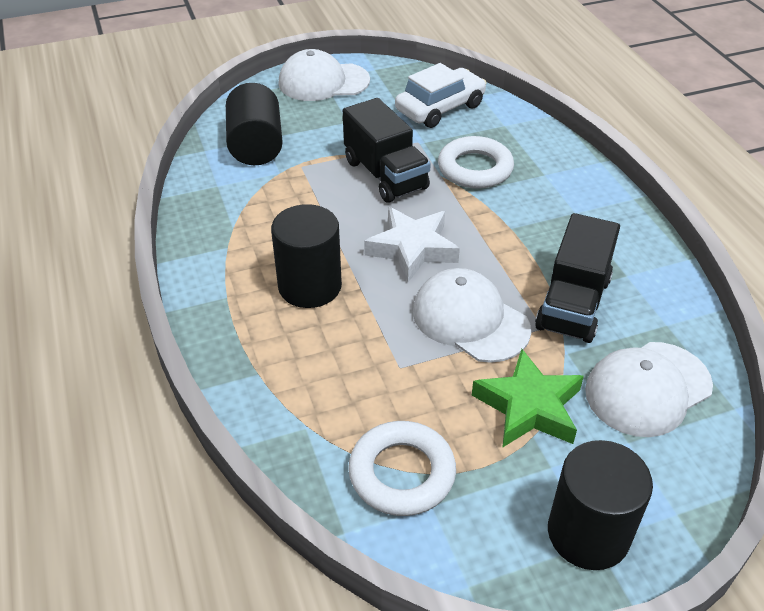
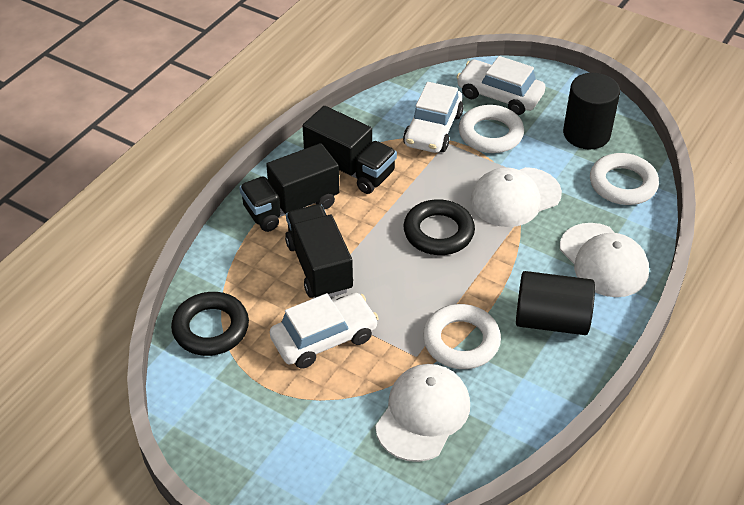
black cylinder: [226,83,283,165] [271,204,342,308] [548,440,653,570] = 3 -> [516,271,595,335] [563,73,620,149] = 2
black ring: none = 0 -> [171,292,249,356] [404,199,475,255] = 2
black truck: [343,98,431,203] [535,213,620,343] = 2 -> [239,143,340,232] [285,204,353,298] [303,106,397,194] = 3
green star: [472,349,584,448] = 1 -> none = 0
white car: [395,63,487,128] = 1 -> [270,293,379,369] [403,82,463,153] [456,56,545,115] = 3
white ring: [348,421,456,516] [438,136,514,189] = 2 -> [423,304,501,369] [459,105,524,153] [590,153,659,205] = 3
white star: [364,207,460,282] = 1 -> none = 0

